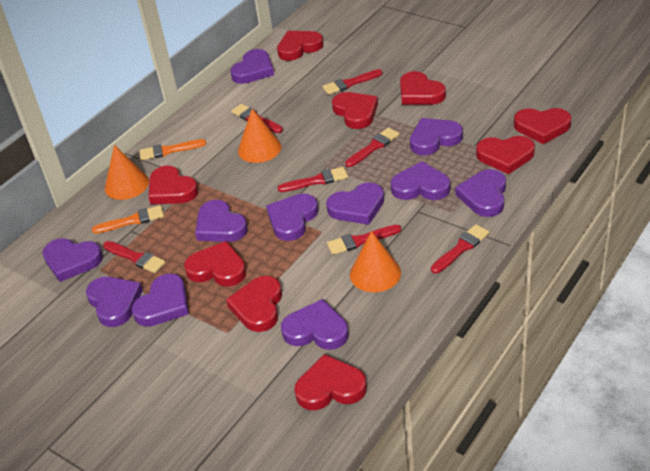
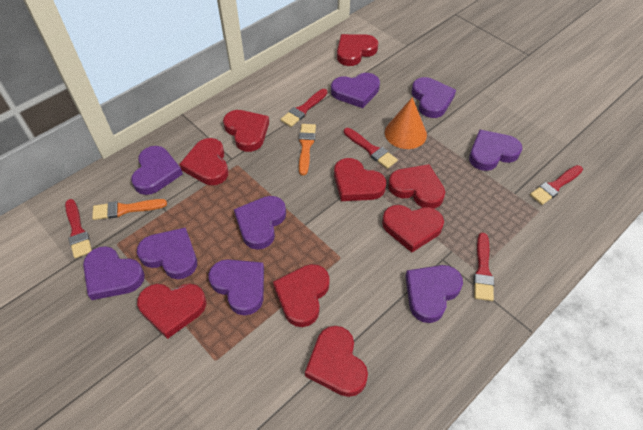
orange cone: [105,145,149,200] [238,108,281,163] [350,231,401,292] = 3 -> [385,97,427,149] = 1
purple heart: [42,238,103,282] [86,277,143,327] [132,273,189,327] [195,200,248,242] [230,49,274,84] [266,194,318,241] [281,299,349,350] [326,182,384,225] [391,161,450,200] [410,118,463,155] [455,169,506,217] = 11 -> [83,246,145,300] [131,146,183,195] [137,227,197,279] [209,259,264,316] [234,196,286,250] [331,73,380,108] [405,265,463,323] [412,77,456,118] [469,130,522,171] = 9
red brush: [103,241,166,273] [231,104,283,133] [277,167,348,192] [322,69,383,95] [327,225,401,255] [345,128,399,167] [431,224,489,274] = 7 -> [65,199,92,258] [280,89,327,127] [344,128,398,169] [474,233,494,301] [530,165,583,205] = 5

